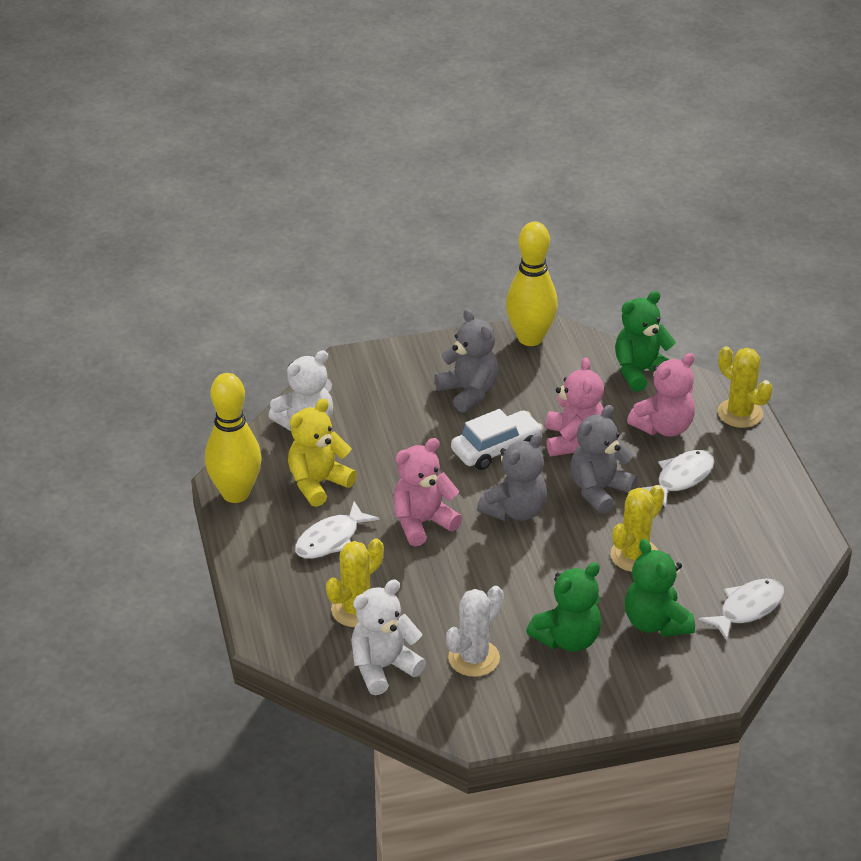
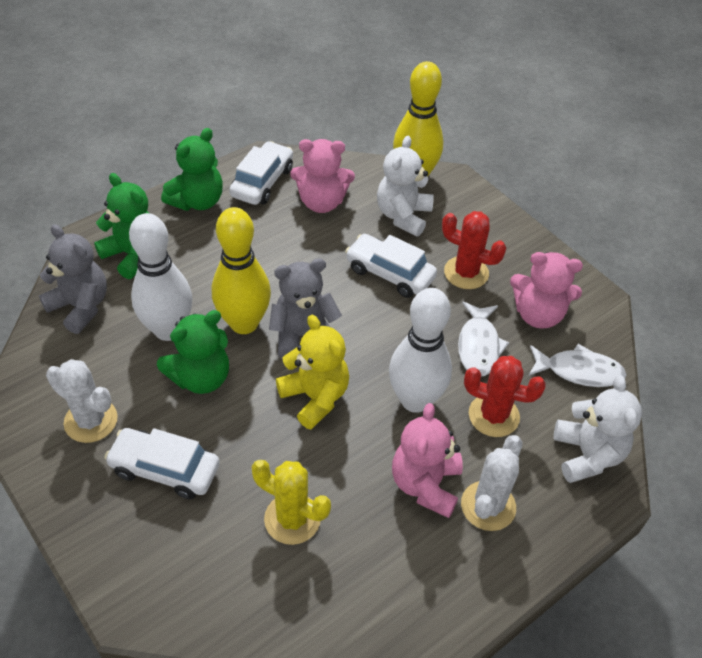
grey teddy bear: [435,309,499,413] [477,433,547,521] [571,405,638,514] = 3 -> [39,224,107,334] [269,259,342,359] = 2
red cactus: none = 0 -> [442,211,506,289] [464,356,546,437] = 2
white bowling pin: none = 0 -> [129,213,192,341] [389,288,452,413] = 2
white cactus: [446,586,504,677] = 1 -> [46,359,118,443] [461,435,522,531] = 2
white car: [451,409,543,470] = 1 -> [104,428,220,499] [229,141,293,205] [345,234,437,298] = 3
white fish: [295,502,379,559] [643,450,715,507] [699,579,784,641] = 3 -> [458,302,509,376] [529,344,627,387] = 2
yellow cactus: [326,538,384,627] [611,485,665,572] [718,346,772,428] = 3 -> [251,460,331,545] = 1

